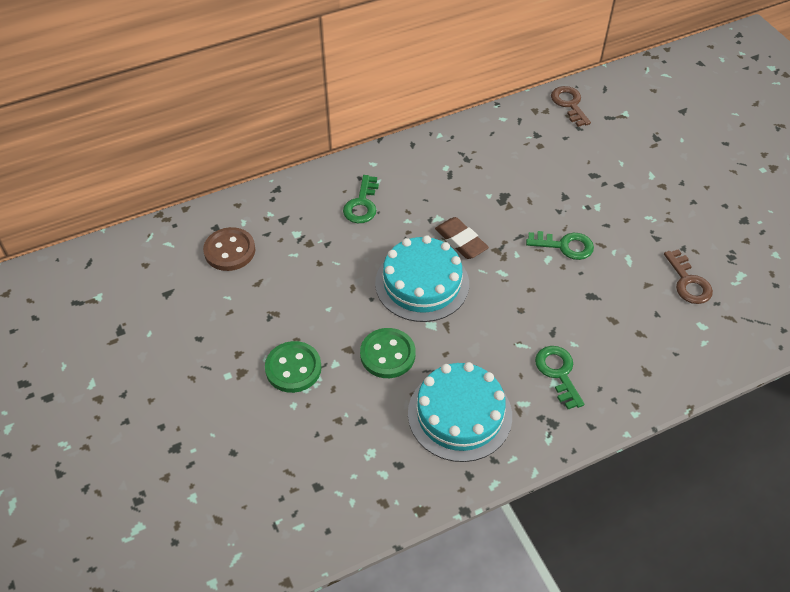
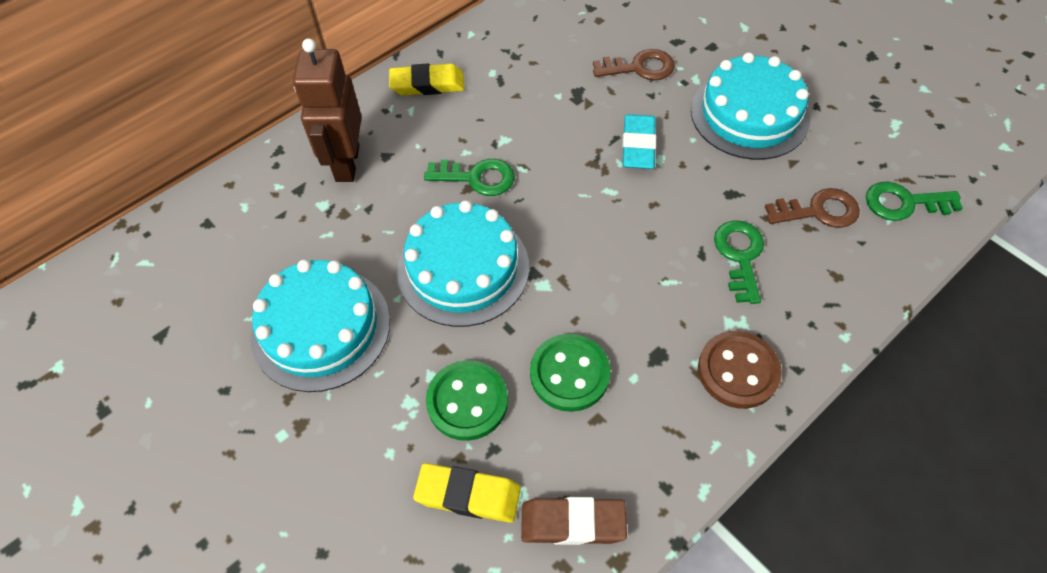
brown robot: none = 0 -> [293,39,362,182] = 1
turquoise cake: [375,235,469,322] [408,362,512,462] = 2 -> [251,259,390,392] [397,200,529,327] [691,53,810,160] = 3
turquoise eraser: none = 0 -> [622,114,656,169] = 1
yellow eraser: none = 0 -> [389,63,464,96] [413,463,521,523] = 2

